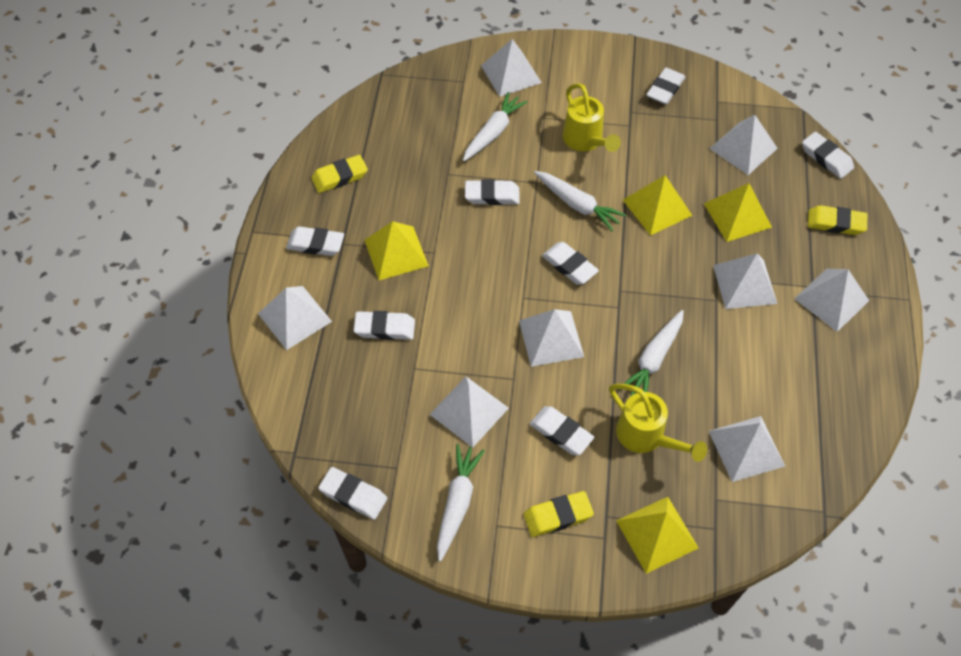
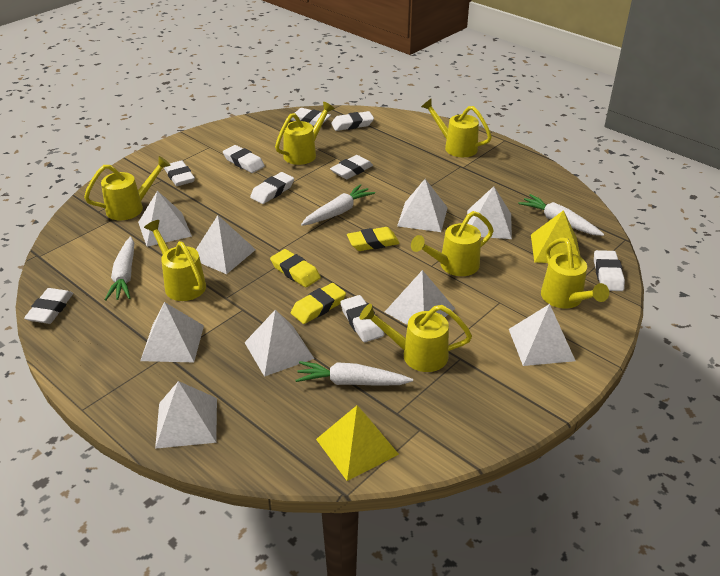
white eraser: [286,226,344,256] [318,467,387,520] [353,311,415,340] [465,179,520,205] [530,406,594,455] [542,242,599,285] [646,68,685,104] [802,132,854,179] = 8 -> [24,288,73,324] [164,160,195,186] [223,145,265,173] [250,172,294,204] [291,108,331,126] [330,155,373,179] [331,111,374,131] [340,295,384,342] [594,250,625,291] = 9
white pyramid: [258,286,332,350] [429,377,509,448] [481,39,542,97] [519,309,584,367] [709,114,778,175] [709,416,785,482] [713,254,777,309] [794,269,869,332] = 8 -> [138,191,192,247] [140,302,204,362] [155,381,217,449] [196,215,256,274] [244,309,315,377] [385,270,455,325] [397,179,448,232] [467,186,512,239] [509,304,576,366] = 9
yellow pyramid: [364,221,429,280] [616,497,699,574] [623,175,692,235] [704,183,772,242] = 4 -> [316,406,399,481] [531,210,580,263] = 2
yellow watering can: [562,83,621,152] [609,384,707,462] = 2 -> [84,156,171,220] [144,220,206,301] [275,102,335,165] [360,304,472,372] [411,211,494,276] [421,99,492,157] [541,238,609,309] = 7

